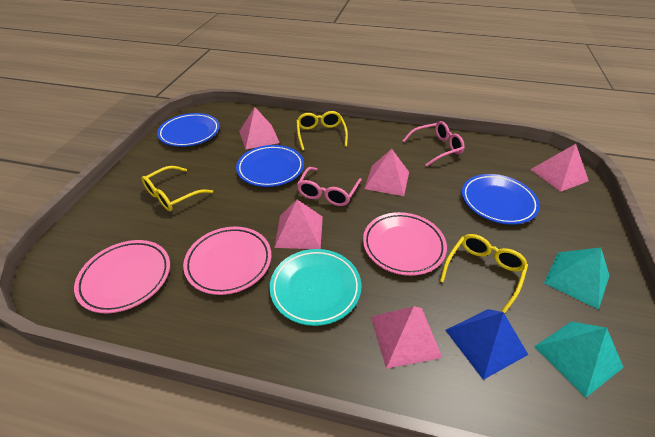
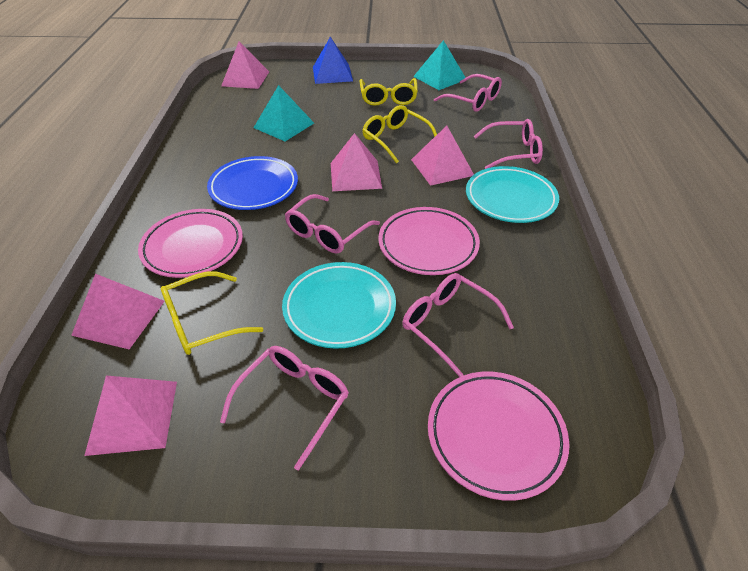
blue plate: [157,113,220,147] [236,145,304,187] [462,174,540,225] = 3 -> [207,156,298,210] = 1
pink glasses: [297,167,362,206] [402,121,465,166] = 2 -> [220,346,349,470] [285,194,380,253] [402,273,514,377] [434,74,502,112] [474,119,543,169] = 5
turquoise plate: [270,249,361,326] = 1 -> [282,262,396,349] [466,166,559,223] = 2

